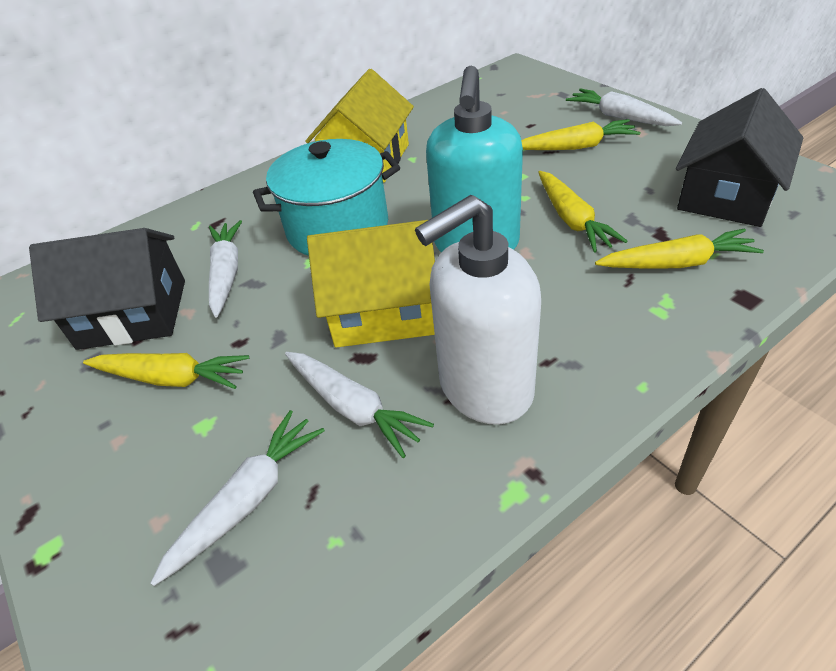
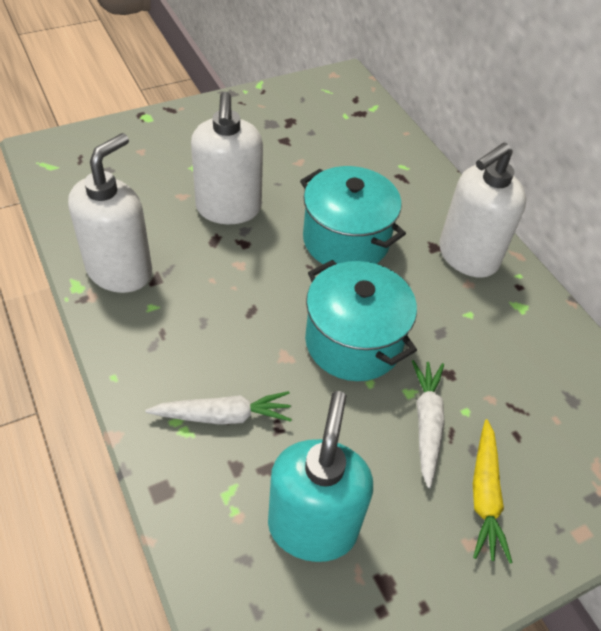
black house: [29,228,185,350] [676,88,803,227] = 2 -> none = 0
turquoise pot: [253,139,400,256] = 1 -> [300,166,406,264] [305,260,417,381] = 2
white carrot: [151,410,325,586] [209,220,242,317] [285,352,434,458] [566,88,682,126] = 4 -> [145,391,292,425] [412,360,445,488] = 2
white soap dispenser: [415,195,541,425] = 1 -> [68,133,152,293] [191,92,263,224] [439,143,526,278] = 3
yellow carrot: [83,353,249,389] [521,119,641,150] [538,171,627,253] [595,228,764,268] = 4 -> [473,419,513,564] = 1
yellow house: [305,69,414,183] [307,220,435,348] = 2 -> none = 0

